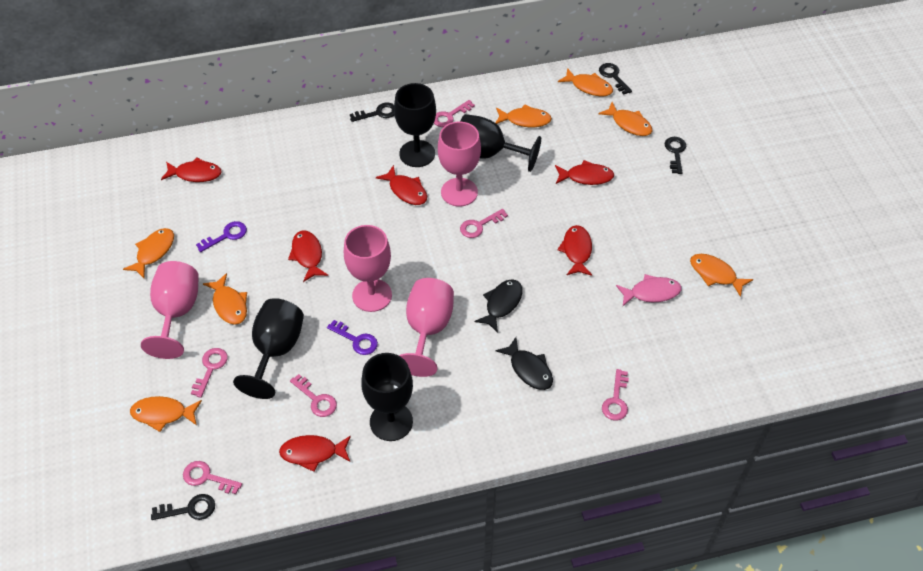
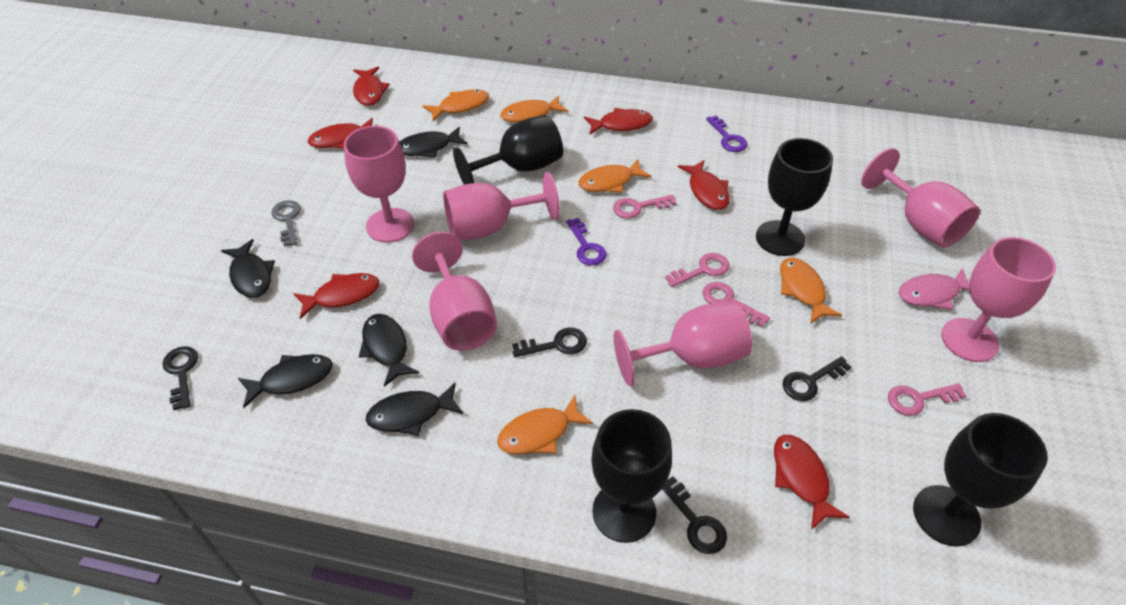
black fish: [474,279,523,333] [495,337,553,390] = 2 -> [221,239,275,298] [238,354,333,408] [359,314,419,387] [366,383,463,436] [399,127,468,157] = 5
grey key: none = 0 -> [271,200,301,247] = 1
orange fish: [123,228,174,278] [130,396,202,432] [203,273,247,325] [495,104,552,127] [558,68,613,96] [598,102,652,136] [690,254,753,297] = 7 -> [423,89,489,121] [497,395,593,454] [500,95,568,123] [578,159,652,193] [780,258,842,324] = 5
pink goblet: [141,261,199,359] [344,225,392,312] [399,278,454,377] [438,122,481,207] = 4 -> [344,126,414,243] [412,232,497,351] [443,172,560,240] [613,301,752,386] [861,148,980,248] [941,237,1056,362] = 6
pink key: [183,461,242,494] [191,348,228,398] [290,374,337,417] [434,100,475,127] [460,209,508,238] [602,369,629,420] = 6 -> [613,195,676,218] [665,253,730,287] [703,282,770,327] [888,383,966,416] = 4

